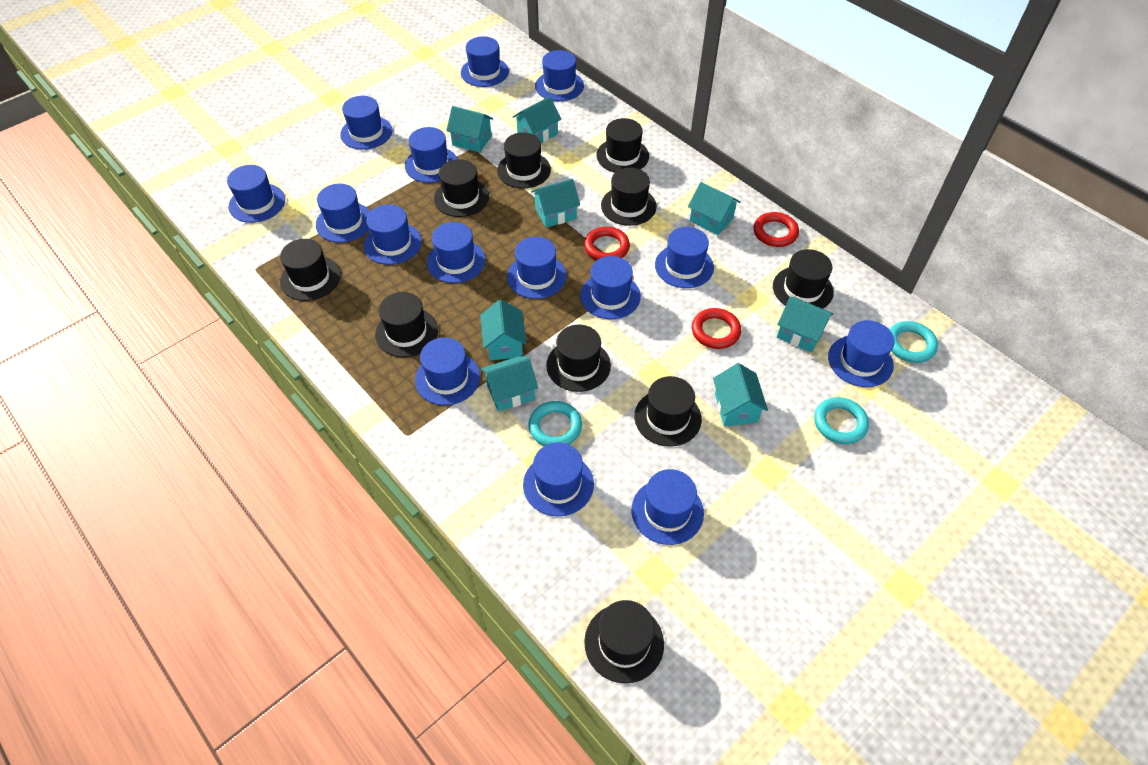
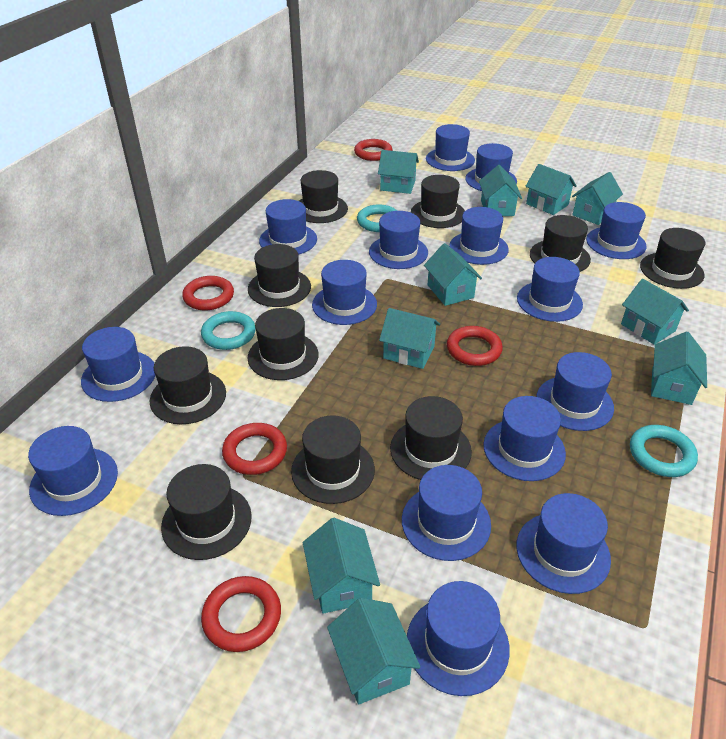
red ring: [584,227,630,260] [692,308,741,349] [753,212,799,247] = 3 -> [182,276,234,310] [201,576,281,652] [222,423,287,475] [354,139,392,161] [447,326,503,366] = 5
turquoise house: [446,106,493,153] [480,300,527,361] [481,355,538,412] [513,96,561,143] [531,179,580,228] [688,182,740,235] [713,363,768,427] [777,297,833,352] = 8 -> [303,518,380,614] [327,598,421,705] [378,150,419,194] [379,308,440,369] [424,243,482,306] [479,165,522,216] [525,164,577,215] [572,172,623,225] [621,279,689,345] [651,331,707,405] = 10

